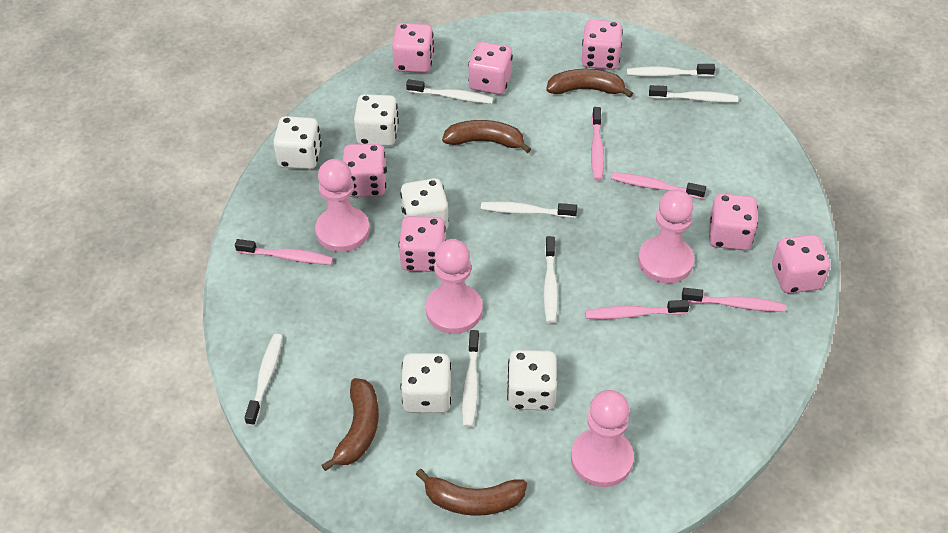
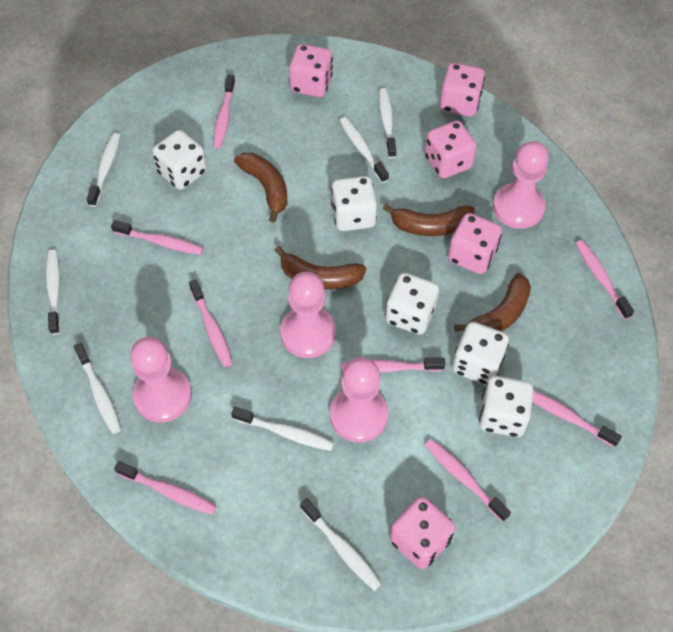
pink dice: [343,144,387,197] [392,23,434,73] [398,216,446,272] [468,42,513,95] [582,19,623,70] [709,193,758,250] [772,234,831,294] = 7 -> [289,44,333,97] [390,496,455,569] [425,121,477,179] [440,63,485,117] [448,213,502,274] = 5
pink toothbrush: [235,239,333,265] [585,300,689,319] [591,107,604,181] [611,172,706,199] [682,288,785,312] = 5 -> [111,220,204,255] [114,461,217,515] [189,280,233,367] [213,75,235,148] [342,358,445,373] [425,439,511,522] [532,390,622,447] [576,240,634,320] = 8

